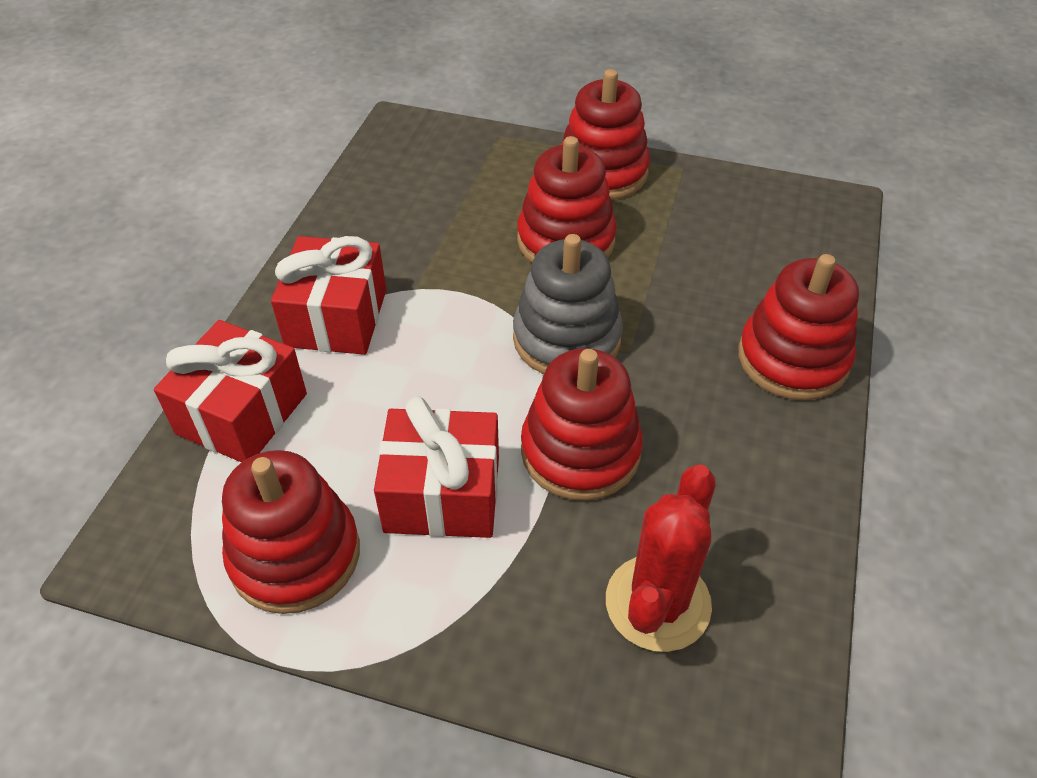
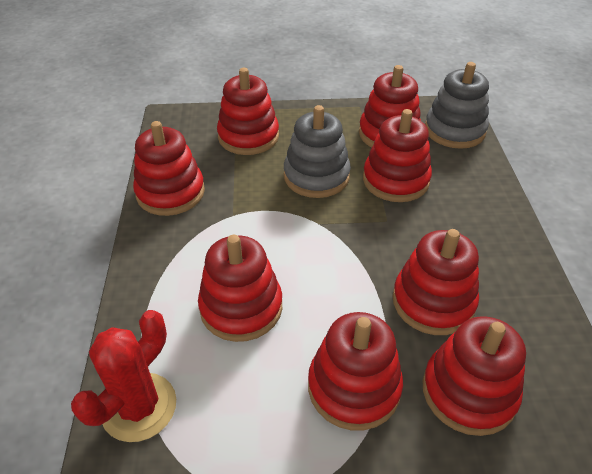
grey stacking toy: [513,234,623,374] = 1 -> [284,105,351,198] [425,62,489,149] = 2
red gift: [154,320,307,463] [271,236,386,355] [374,396,499,538] = 3 -> none = 0
red stacking toy: [222,450,360,614] [517,136,617,263] [521,348,643,501] [561,69,650,200] [738,254,859,400] = 5 -> [133,121,205,216] [198,235,282,342] [217,68,279,155] [308,312,403,430] [359,65,421,147] [363,109,432,202] [393,229,479,335] [422,316,526,436] = 8

